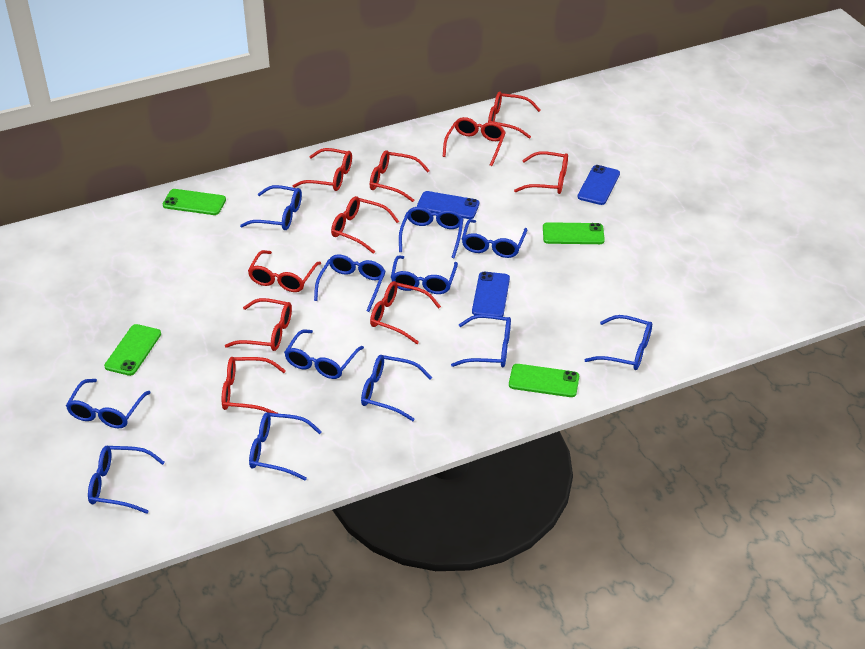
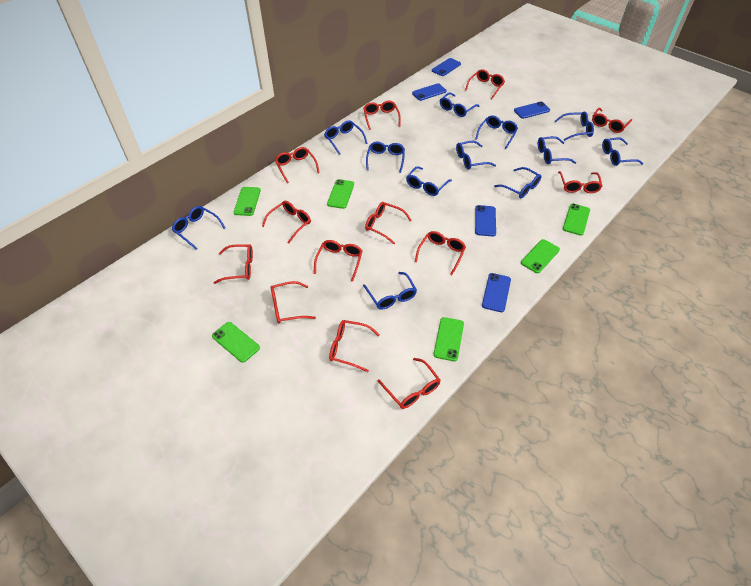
blue phone: [417,191,479,219] [472,272,510,317] [578,165,620,205] = 3 -> [412,83,447,101] [432,58,461,76] [475,205,496,236] [482,273,511,312] [514,102,550,119] = 5
green phone: [104,324,161,376] [163,189,226,215] [509,364,579,397] [543,222,605,244] = 4 -> [212,322,260,363] [234,187,261,216] [327,179,354,209] [433,317,464,361] [521,239,560,273] [563,204,590,236] = 6
red glasses: [222,357,286,414] [225,298,292,351] [248,250,321,292] [293,148,352,191] [331,196,399,254] [370,150,430,202] [370,281,441,344] [443,117,506,166] [488,92,540,139] [514,151,568,194] = 10 -> [214,245,253,284] [262,201,311,244] [271,281,316,324] [275,147,320,183] [314,240,362,282] [329,320,380,372] [363,101,401,130] [365,202,412,244] [378,358,440,409] [415,231,466,275] [465,69,505,99] [558,171,602,193] [592,108,632,133] = 13

